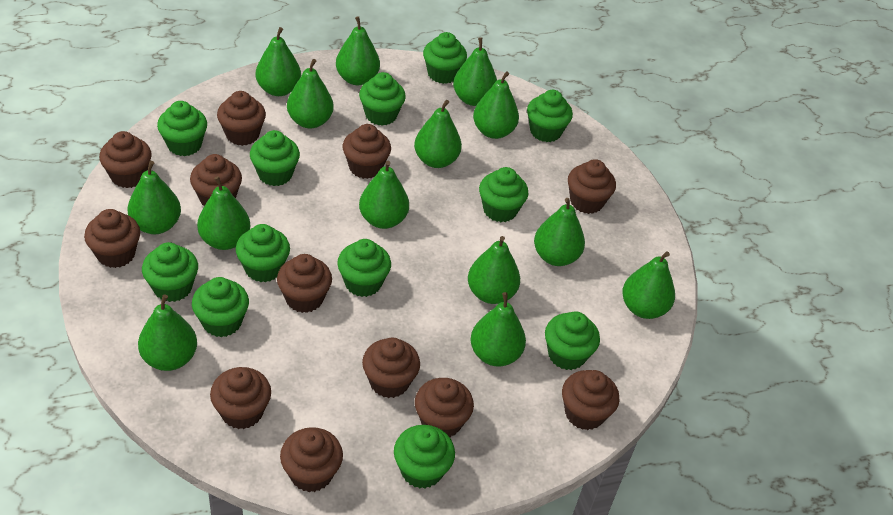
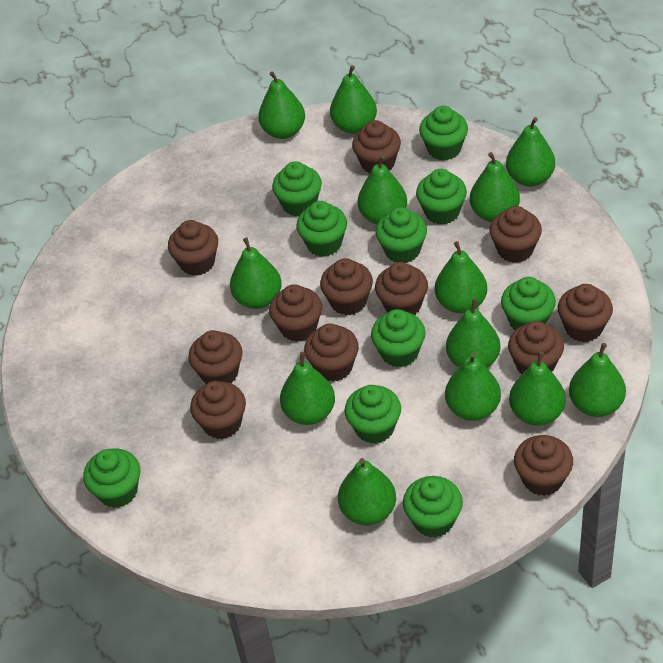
green cupcake: [142,242,198,302] [157,101,207,156] [192,277,249,337] [236,224,290,282] [250,130,300,186] [337,239,391,297] [359,72,406,126] [394,425,455,488] [423,32,467,84] [479,167,528,222] [527,90,573,142] [545,311,600,370] = 12 -> [83,448,140,508] [272,161,322,217] [296,201,347,257] [345,385,401,444] [371,309,426,367] [376,207,427,263] [403,476,463,538] [416,169,467,225] [419,106,468,161] [501,277,556,330] = 10
green pear: [127,161,181,234] [138,294,197,371] [197,176,250,250] [256,27,301,96] [287,59,334,128] [336,16,380,85] [359,161,409,229] [414,100,462,168] [453,37,497,106] [468,236,520,304] [470,292,526,367] [473,71,519,139] [534,198,585,266] [622,251,675,319] = 14 -> [230,238,282,309] [258,71,305,139] [280,352,335,425] [330,65,377,134] [338,458,396,525] [358,155,407,224] [435,241,487,313] [445,353,501,421] [446,299,501,368] [470,152,520,222] [506,117,555,187] [509,351,566,426] [569,343,626,417] = 13

